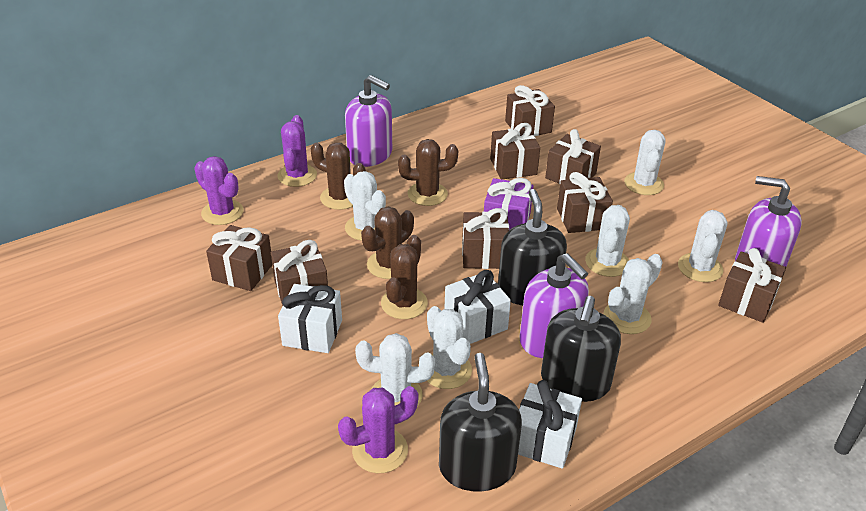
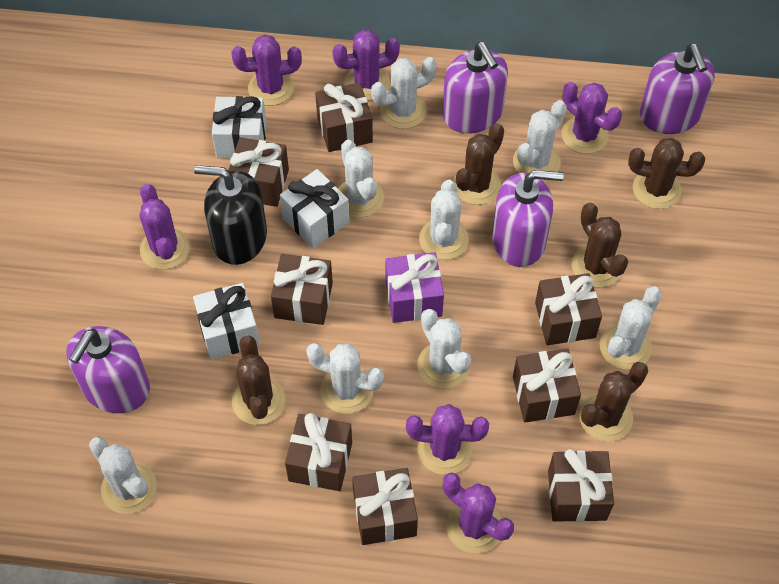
black soap dispenser: [439,353,522,492] [498,189,567,305] [541,296,621,402] = 3 -> [194,165,267,265] = 1
brown cactus: [311,142,366,210] [361,207,414,279] [381,235,428,319] [398,139,458,206] = 4 -> [232,336,285,425] [453,123,504,205] [571,203,628,288] [579,362,648,442] [628,138,705,209] = 5
purple cactus: [194,156,243,225] [277,115,317,187] [338,386,418,473] = 3 -> [140,184,190,270] [231,35,302,106] [332,30,400,101] [406,404,489,475] [443,473,514,553] [562,82,622,154] = 6
purple soap dispenser: [345,75,392,167] [520,253,589,358] [735,176,802,267] = 3 -> [66,326,150,413] [442,42,508,133] [492,170,564,267] [640,44,715,134] = 4
white cactus: [344,171,386,241] [355,333,435,407] [427,306,472,389] [585,205,630,277] [604,254,663,334] [624,130,666,195] [678,210,727,282] = 7 -> [89,436,157,514] [306,343,384,414] [338,140,384,218] [371,57,437,129] [417,309,471,389] [419,180,469,260] [513,100,567,181] [600,287,662,370] = 8

